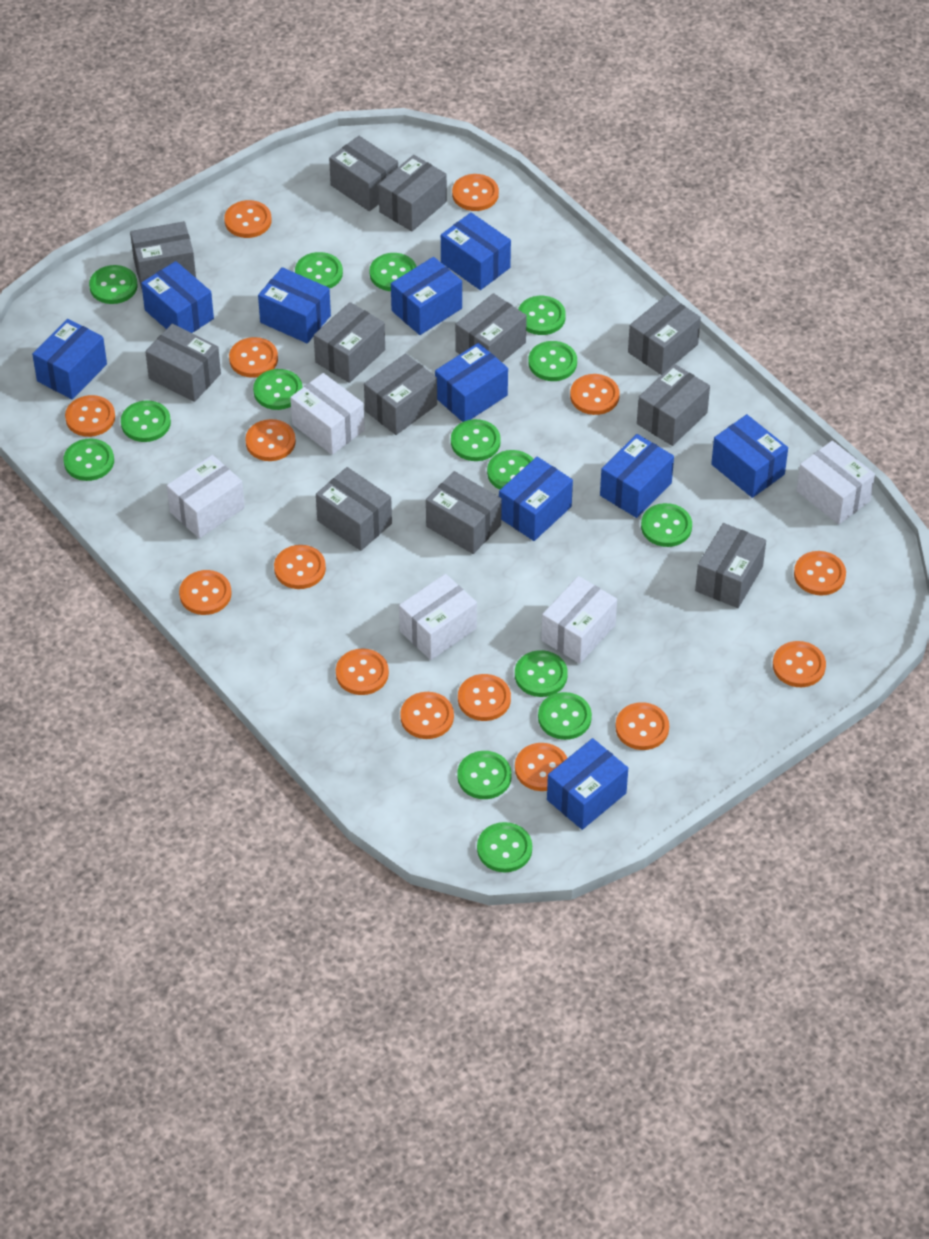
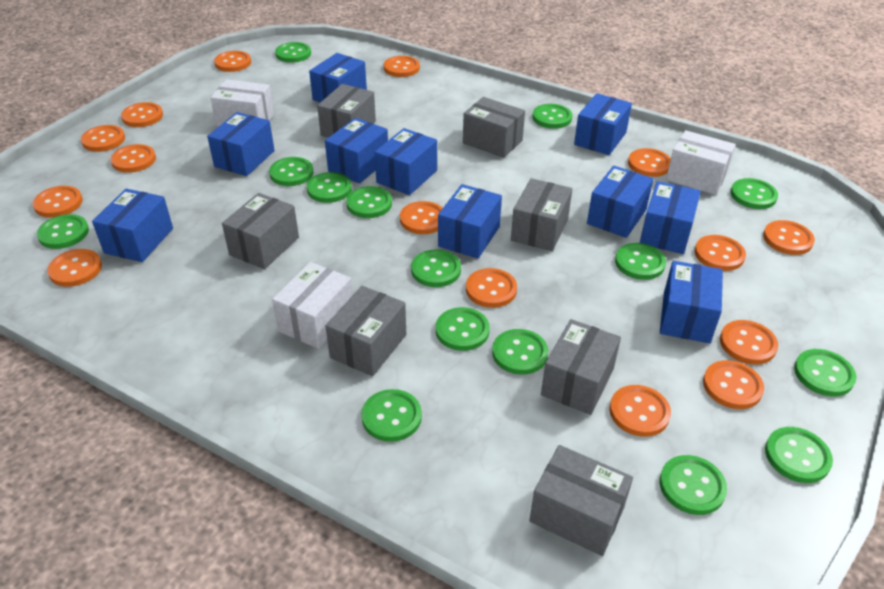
grey box: [130,221,196,289] [145,324,221,402] [314,302,385,383] [316,467,392,551] [329,136,398,211] [364,354,437,435] [378,155,447,231] [426,471,502,554] [455,293,527,362] [628,295,701,375] [637,364,710,446] [695,523,766,608] = 12 -> [222,193,299,269] [317,84,376,138] [326,286,406,376] [463,97,525,158] [511,178,572,251] [529,445,633,556] [541,319,621,415] = 7
white box: [167,455,245,539] [290,373,365,455] [399,574,477,660] [541,576,617,664] [796,441,875,525] = 5 -> [210,79,274,128] [272,262,353,349] [666,130,736,195] = 3

